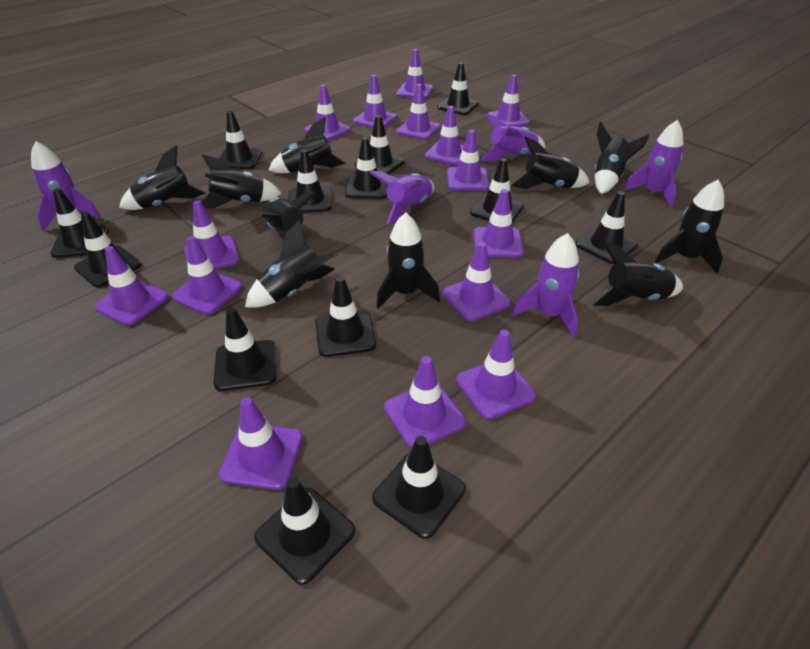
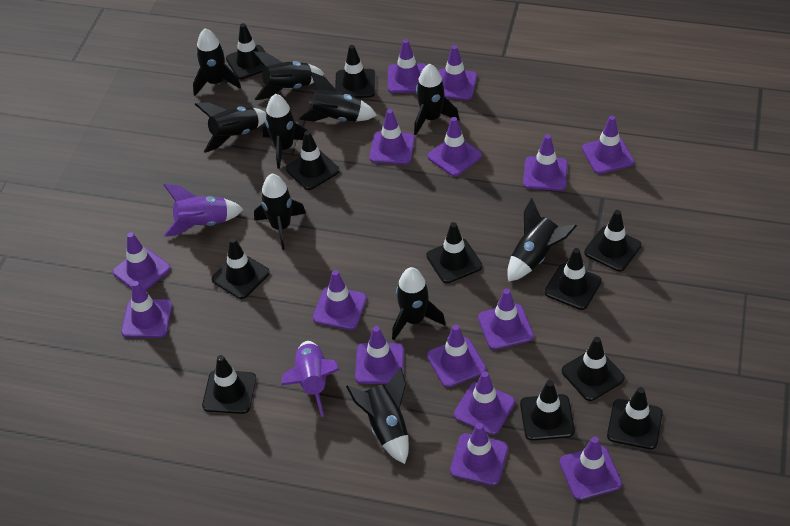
black traffic cone: [50,188,109,258] [74,212,141,287] [214,307,277,391] [219,111,262,169] [254,477,355,585] [288,149,332,213] [315,276,376,357] [345,137,388,199] [355,115,405,174] [372,436,466,539] [437,62,479,115] [470,158,524,223] [575,191,638,264] = 13 -> [202,355,256,414] [212,238,270,299] [226,23,265,79] [286,131,339,190] [335,45,375,98] [426,222,482,283] [520,380,575,441] [545,248,602,310] [562,337,625,401] [584,210,642,271] [607,387,663,449] = 11
purple rocket: [31,141,101,231] [369,171,434,224] [481,113,546,161] [512,233,580,338] [623,120,684,208] = 5 -> [164,184,244,237] [281,341,340,417] = 2

